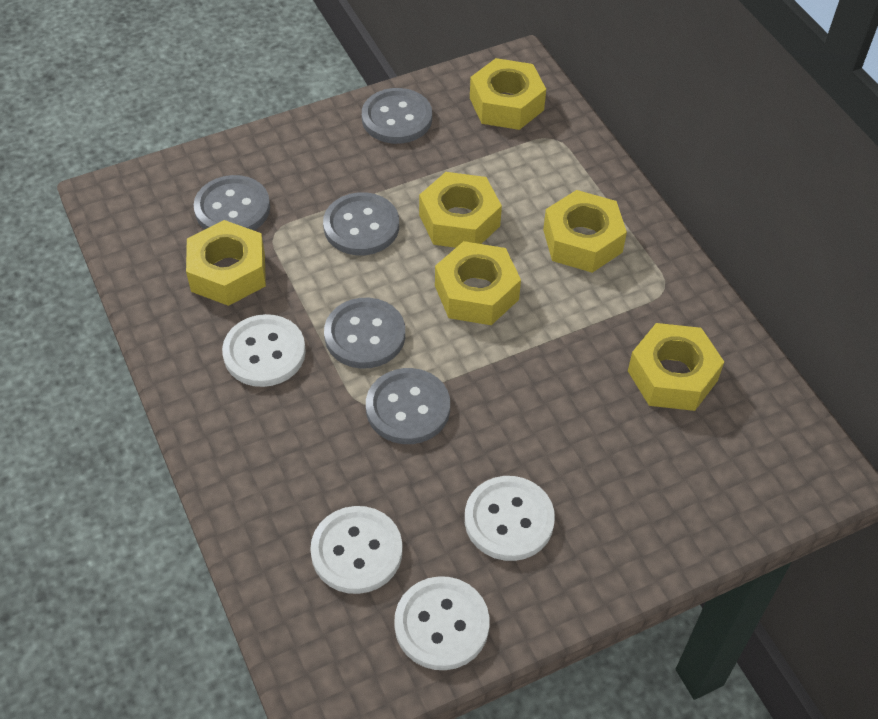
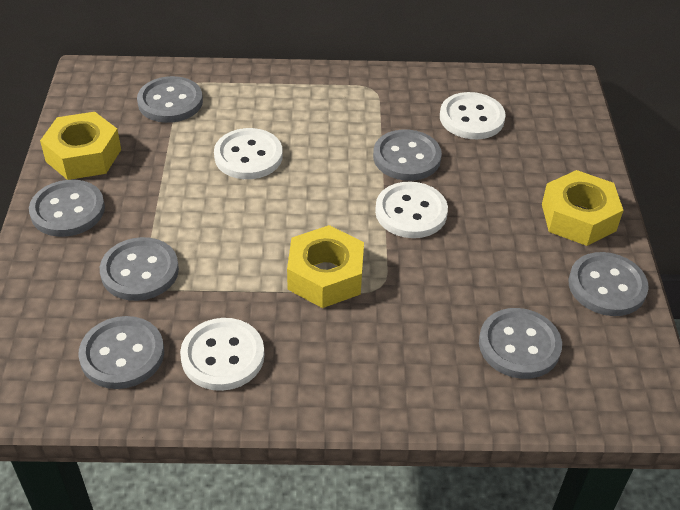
grey button: [194,175,270,230] [323,192,399,255] [324,298,405,369] [362,88,432,144] [366,368,450,444] = 5 -> [29,180,105,237] [78,316,164,389] [100,237,179,301] [137,76,203,123] [373,130,442,181] [479,308,562,379] [569,252,649,316] = 7
yellow nut: [186,220,266,306] [419,172,502,248] [435,241,521,325] [470,58,546,130] [543,190,627,273] [628,323,724,411] = 6 -> [40,112,121,180] [287,225,364,308] [542,170,624,246] = 3

